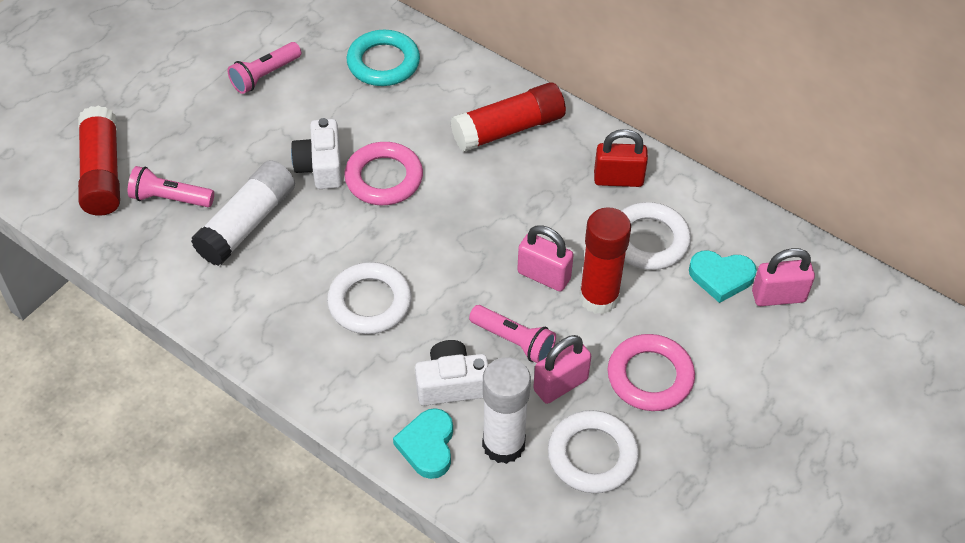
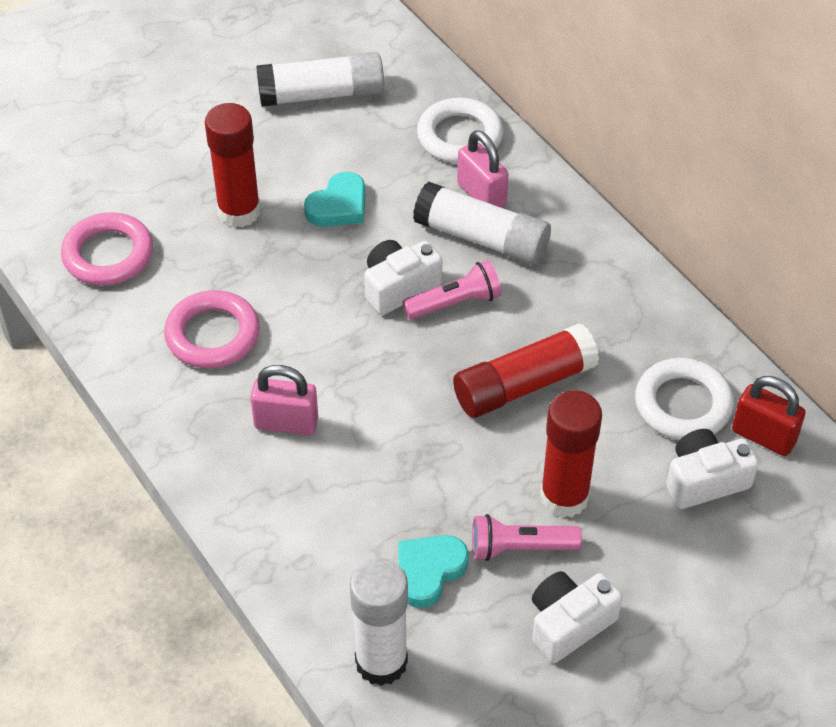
pink flashlight: [128,166,214,207] [227,42,301,94] [469,305,556,363] = 3 -> [403,260,502,319] [472,514,582,561] = 2
pink padlock: [517,225,574,292] [533,335,591,404] [752,248,815,306] = 3 -> [250,365,318,435] [457,130,509,208] = 2
turquoise ring: [346,30,420,86] = 1 -> none = 0
white camera: [291,118,342,189] [415,340,488,406] = 2 -> [364,240,442,315] [532,571,622,663] [666,429,759,509] = 3
white glue stick: [191,160,295,266] [482,357,531,464] = 2 -> [256,52,384,107] [350,558,408,686] [413,181,551,265] = 3
white ring: [327,262,412,334] [548,410,639,493] [622,202,691,270] = 3 -> [417,97,504,163] [635,358,734,440] = 2

